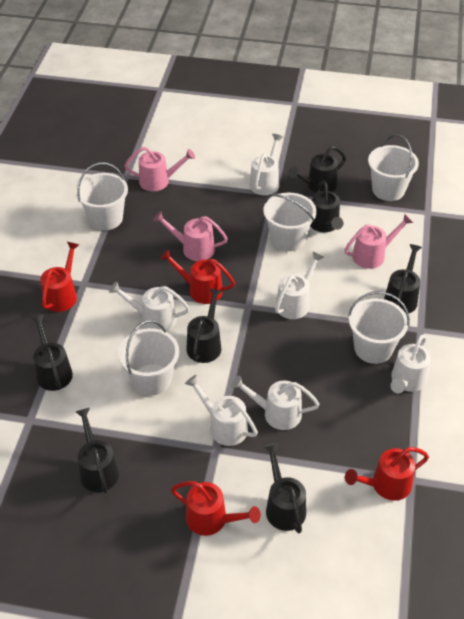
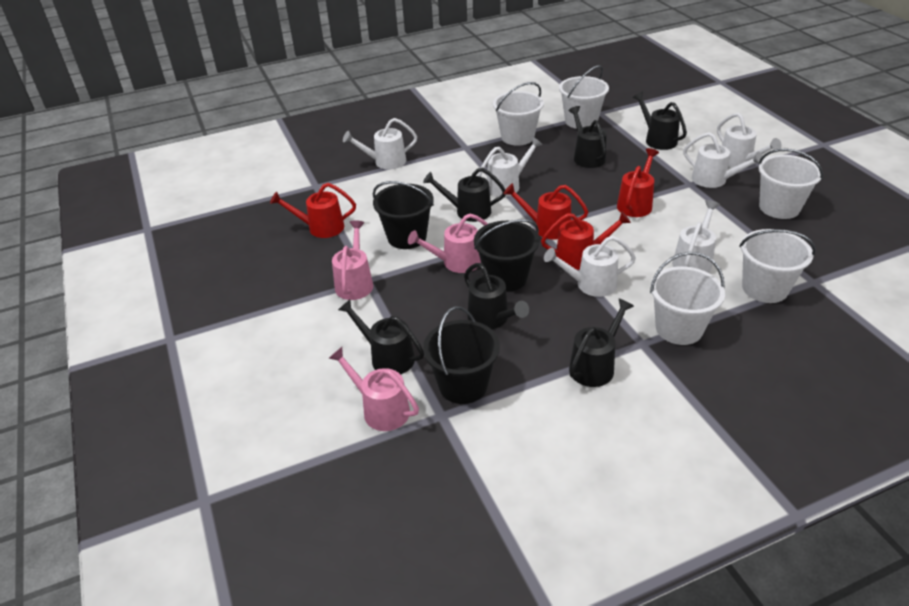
black bucket: none = 0 -> [373,181,434,249] [423,306,500,404] [474,219,540,292] = 3
black watering can: [31,315,73,391] [76,408,119,493] [187,288,222,363] [263,443,306,533] [288,146,346,193] [310,181,344,232] [384,244,422,313] = 7 -> [338,299,424,375] [423,168,506,222] [464,263,529,329] [568,106,607,168] [569,299,634,387] [633,91,687,150] = 6

